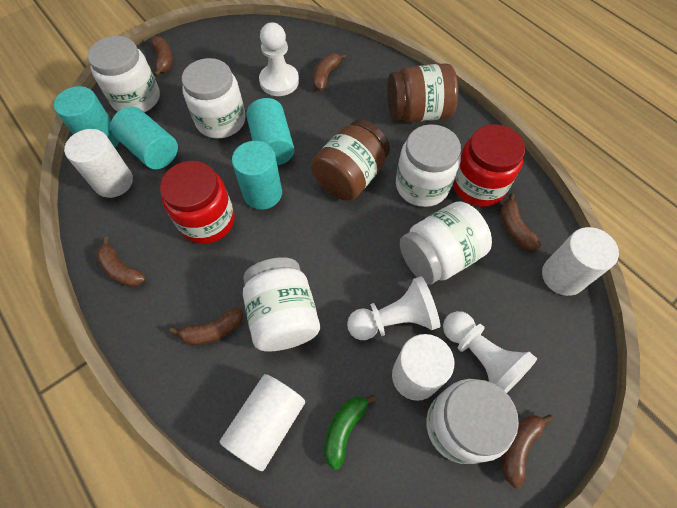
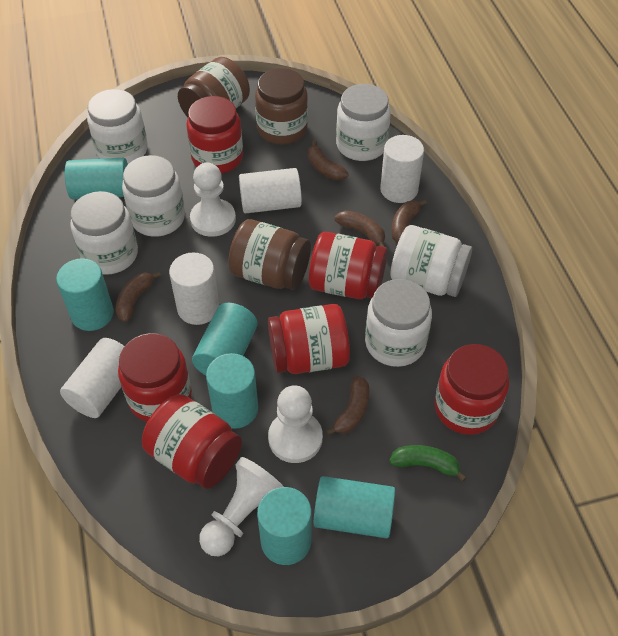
brown banana: [96,237,146,287] [151,36,173,77] [170,307,243,345] [313,53,346,91] [501,193,541,251] [502,414,553,489] = 6 -> [115,271,161,322] [308,141,349,181] [326,376,369,436] [334,210,385,247] [392,200,427,243] = 5
brown jar: [311,119,390,201] [387,63,458,123] = 2 -> [178,57,250,117] [228,219,311,290] [255,68,308,145] = 3
red jar: [160,161,235,244] [453,124,525,207] = 2 -> [118,333,192,422] [142,394,242,489] [186,96,243,174] [268,304,350,374] [309,232,388,299] [434,344,509,435] = 6
turquoise cylinder: [54,86,119,147] [110,106,178,169] [232,141,282,210] [246,98,295,166] = 4 -> [56,258,114,331] [65,158,128,200] [192,303,258,375] [206,353,258,429] [257,487,312,565] [314,476,395,538] = 6

